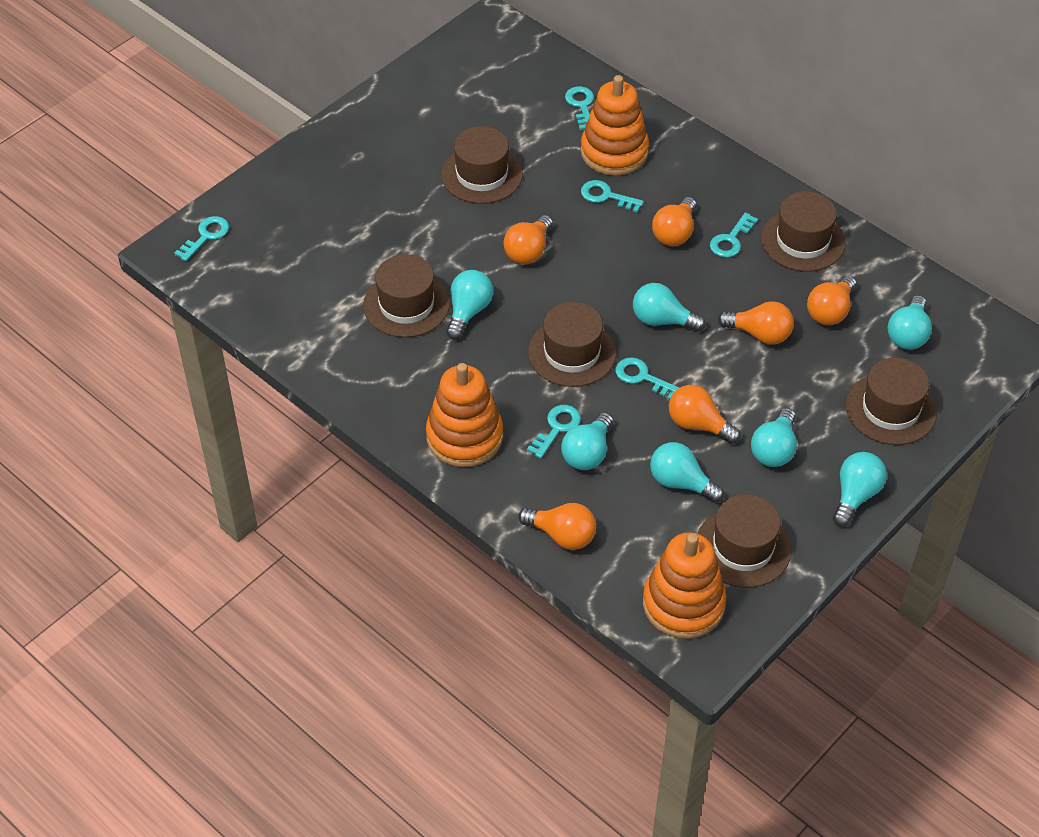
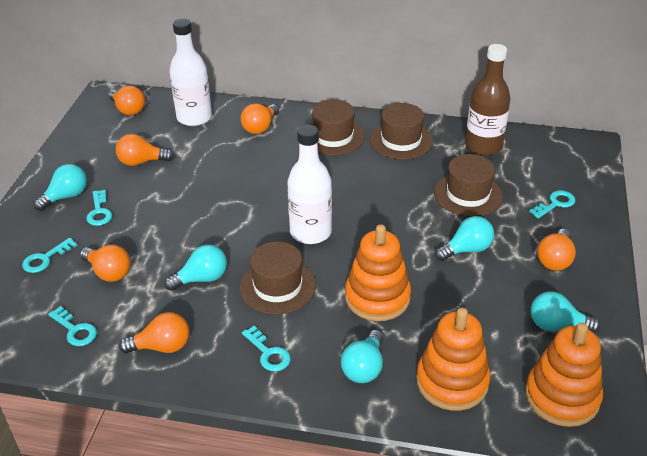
brown bottle: none = 0 -> [465,44,511,155] = 1
brown hat: [363,254,450,338] [441,126,523,204] [528,302,616,387] [697,494,792,588] [761,191,846,272] [846,357,937,445] = 6 -> [240,241,316,315] [310,99,365,156] [370,103,433,160] [434,154,503,217] = 4
turquoise key: [174,216,229,261] [527,405,581,458] [565,86,594,130] [581,180,644,212] [615,357,679,400] [710,212,758,257] = 6 -> [22,238,77,273] [48,306,97,346] [86,190,113,226] [242,325,291,372] [529,190,575,219] = 5
turquoise light bulb: [446,270,493,340] [561,412,613,470] [633,283,706,332] [650,442,724,503] [751,408,797,467] [833,452,887,527] [887,295,932,350] = 7 -> [34,164,87,211] [164,244,227,291] [341,330,383,383] [435,216,494,261] [531,291,600,333] = 5
white bottle: none = 0 -> [169,19,212,126] [287,125,332,244] = 2

